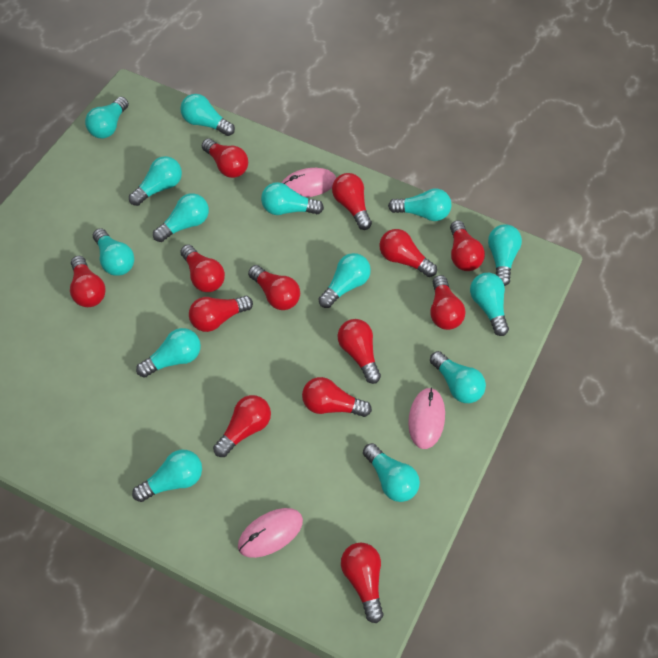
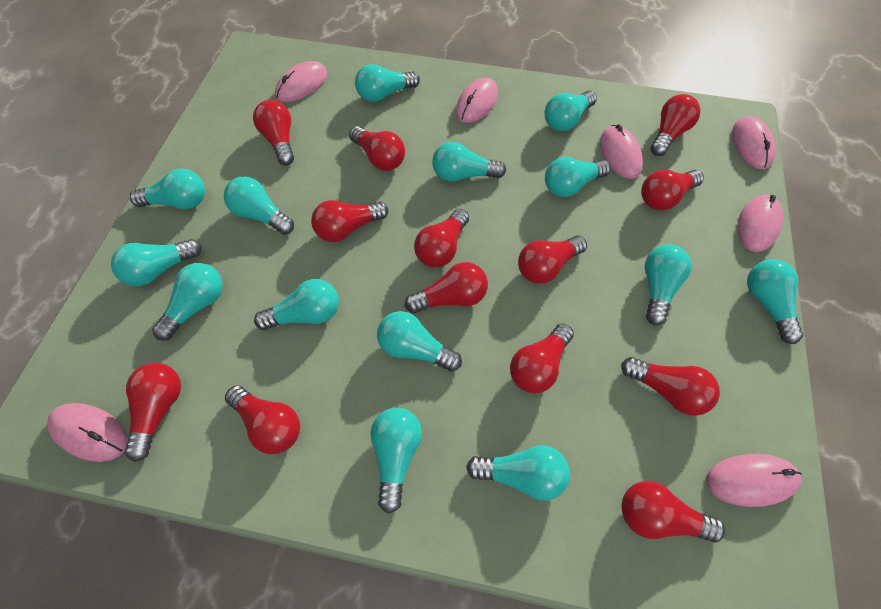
pink mouse: [238,508,303,558] [282,168,336,198] [408,388,445,449] = 3 -> [47,403,128,462] [275,61,327,102] [456,78,498,123] [600,124,643,179] [706,454,802,507] [732,116,776,169] [738,194,783,252] = 7

